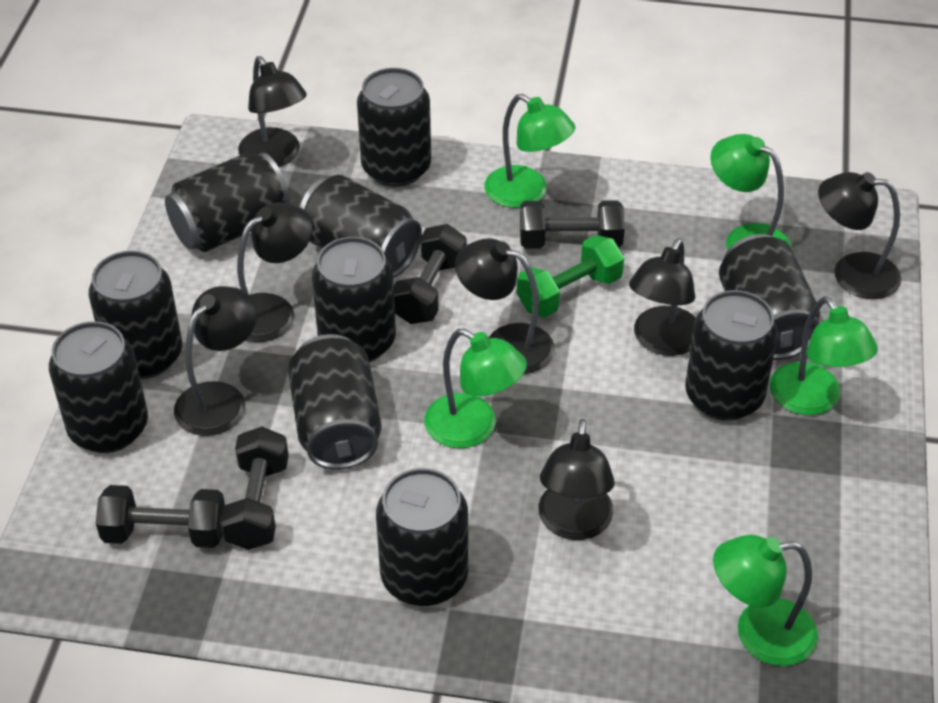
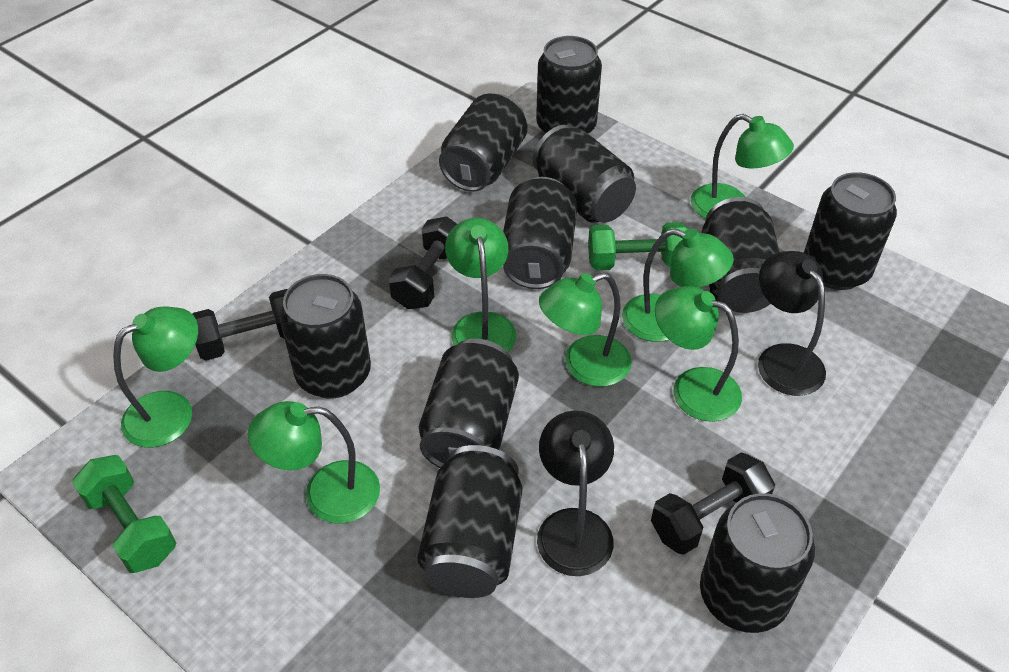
black dumbbell: [96,485,225,548] [220,427,289,550] [394,224,467,324] [520,200,625,249] = 4 -> [192,289,288,360] [388,217,457,309] [651,453,775,555] = 3
black lamp: [174,286,257,436] [237,202,313,342] [238,56,307,167] [455,238,554,374] [538,419,615,540] [629,238,696,356] [818,172,901,299] = 7 -> [537,411,614,576] [758,251,826,396] = 2
green dumbbell: [517,235,624,317] = 1 -> [72,455,176,573] [588,222,688,270] = 2
green lamp: [424,329,527,448] [484,94,576,208] [710,134,792,250] [713,535,818,666] [769,296,878,415] = 5 -> [113,306,198,448] [248,401,380,523] [445,218,516,352] [539,272,632,387] [622,229,734,342] [655,286,742,422] [691,114,794,219] = 7

